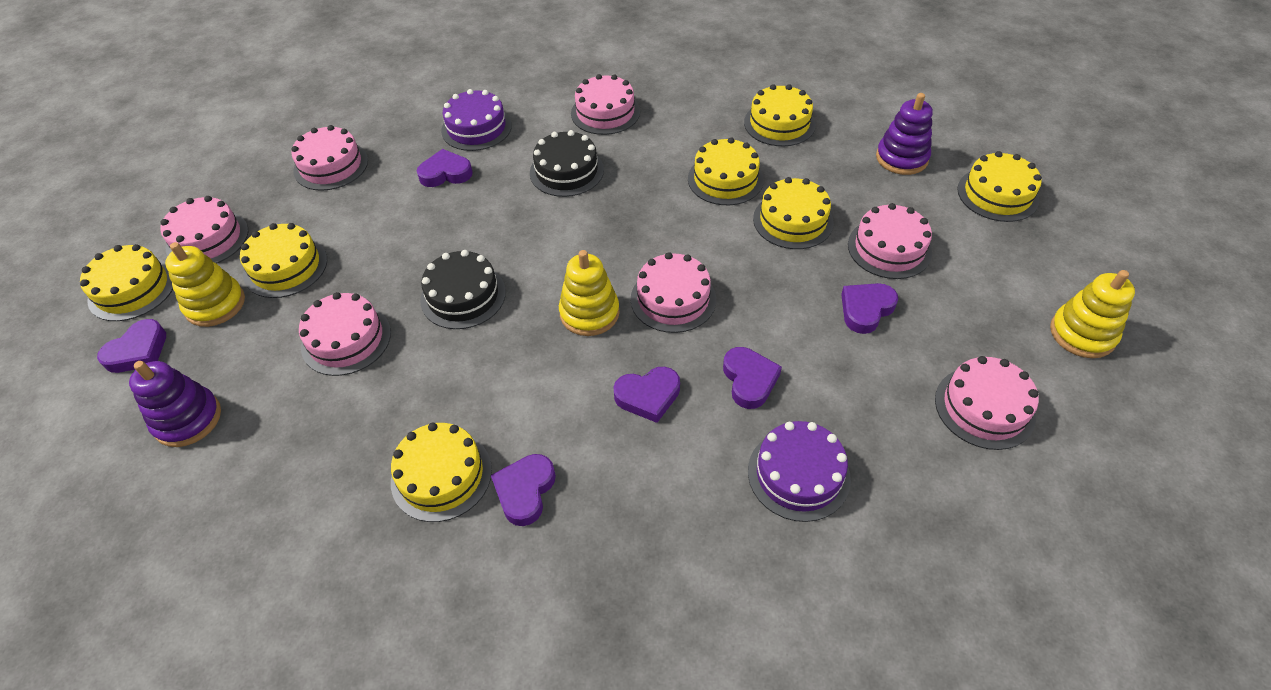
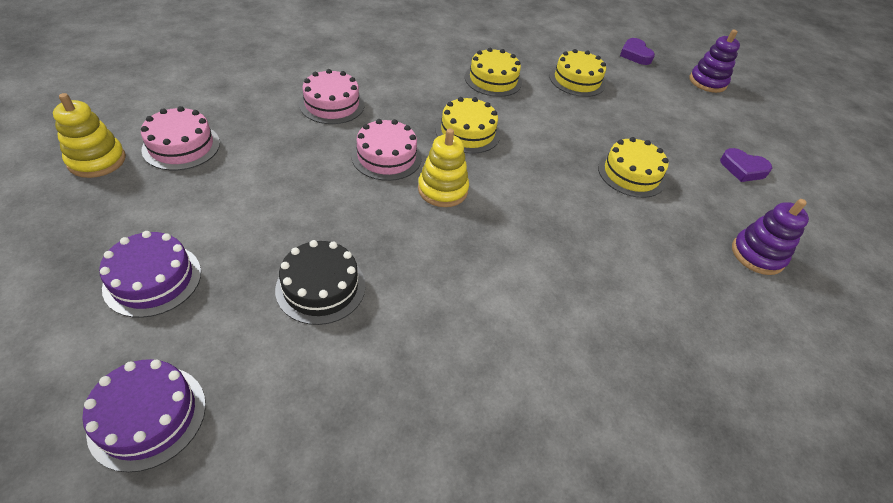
black cake: [420,250,506,329] [530,130,604,197] = 2 -> [275,240,366,325] = 1
pink cake: [160,196,248,264] [291,125,368,191] [299,292,391,376] [571,74,640,135] [631,252,716,333] [848,203,932,279] [935,356,1039,450] = 7 -> [141,106,220,170] [299,69,365,124] [351,119,422,181] = 3
purple heart: [97,319,166,373] [417,149,473,187] [491,454,556,526] [613,367,680,423] [723,347,782,409] [841,283,898,334] = 6 -> [620,38,655,65] [720,148,772,182] = 2
yellow cake: [80,244,173,321] [240,223,327,298] [391,422,492,522] [688,137,764,205] [744,84,816,146] [753,177,834,249] [957,151,1042,222] = 7 -> [436,97,500,154] [465,48,522,97] [549,49,606,97] [598,137,669,198] = 4
yellow stacking toy: [165,242,245,327] [559,250,620,336] [1050,270,1135,358] = 3 -> [53,93,126,178] [418,128,469,207] = 2

